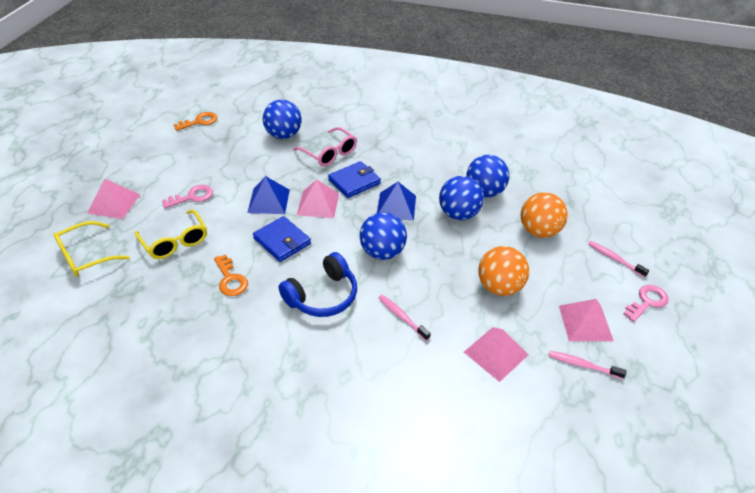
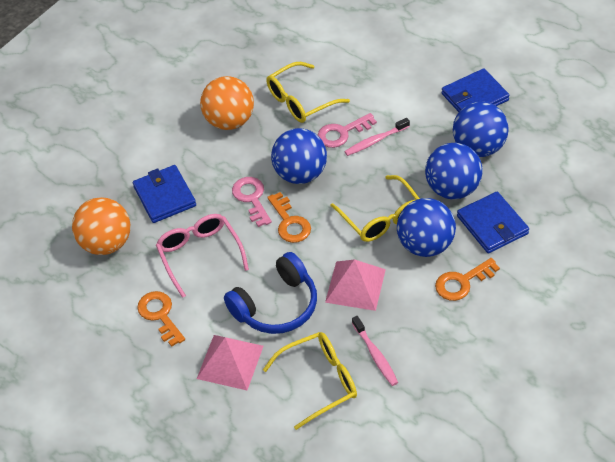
blue pyramid: [247,176,290,214] [377,182,416,221] = 2 -> none = 0
blue wallet: [253,216,311,262] [328,161,381,198] = 2 -> [133,165,196,223] [441,68,510,112] [457,192,529,254] = 3
orange key: [174,112,217,131] [214,254,248,296] = 2 -> [137,291,185,347] [267,192,311,243] [435,258,500,301] = 3
pink pyramid: [87,179,140,219] [297,179,339,218] [464,327,528,382] [559,299,613,341] = 4 -> [197,335,263,390] [325,259,386,311] = 2
pink toothbrush: [379,295,431,341] [548,351,626,379] [588,241,649,277] = 3 -> [344,118,410,156] [352,316,398,386] = 2
yellow glasses: [53,221,130,277] [135,210,207,259] = 2 -> [263,332,357,430] [266,62,350,123] [330,175,420,242] = 3

